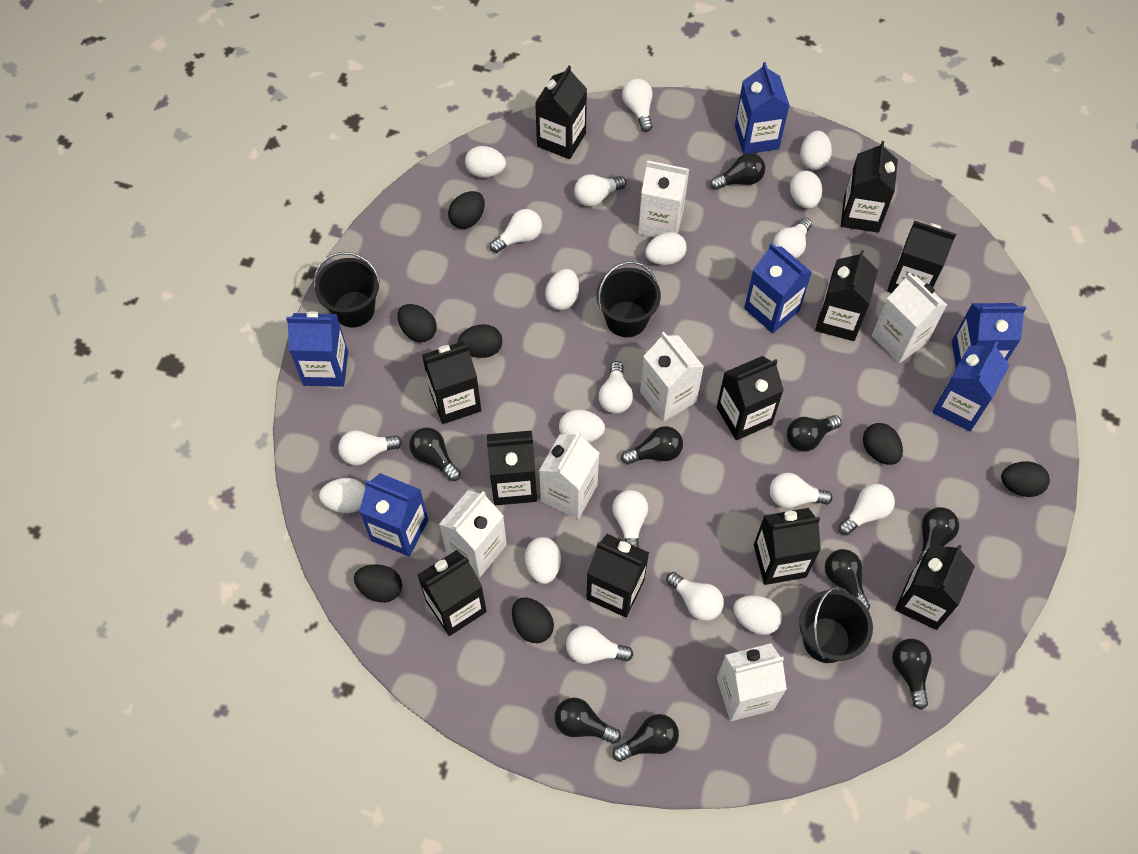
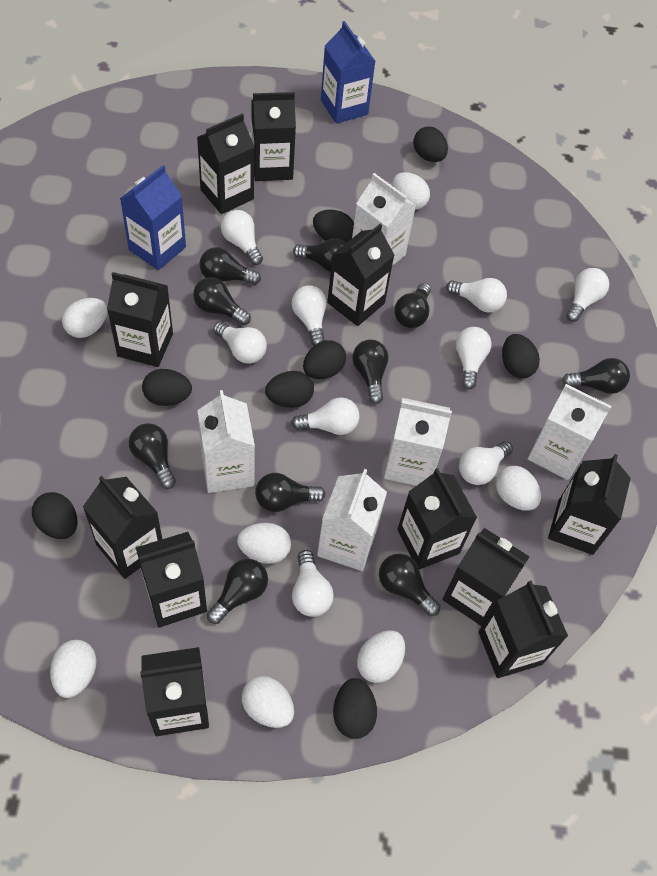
black bucket: [314,252,380,327] [596,261,661,337] [799,587,873,663] = 3 -> none = 0
black egg: [354,564,402,603] [398,304,437,342] [448,191,485,229] [458,324,502,358] [512,598,554,643] [863,423,903,465] [1001,461,1050,497] = 7 -> [32,492,77,539] [142,369,192,406] [265,371,314,408] [303,340,346,379] [313,210,354,243] [333,678,377,739] [413,126,448,162] [502,334,540,378] = 8
black light bulb: [409,428,461,481] [554,697,621,744] [612,714,679,762] [621,426,683,465] [710,153,765,190] [787,415,842,451] [825,549,870,610] [892,639,931,710] [917,507,959,564] = 9 -> [128,423,176,489] [193,277,251,325] [199,247,261,285] [207,559,268,624] [255,473,325,512] [293,238,346,272] [352,340,389,404] [379,554,440,616] [394,283,431,328] [562,358,630,394] = 10
blue carton: [286,311,348,387] [359,473,428,557] [735,62,790,154] [744,243,812,333] [932,342,1009,432] [952,303,1026,367] = 6 -> [120,165,186,270] [321,21,375,124] = 2
white carton: [439,490,507,577] [539,431,599,519] [638,160,689,237] [640,332,704,422] [717,643,787,721] [872,272,947,363] = 6 -> [197,390,255,493] [317,469,387,571] [352,173,416,266] [384,398,452,486] [528,384,611,480] = 5
white egg: [319,478,365,513] [465,146,506,178] [525,537,561,584] [545,269,579,310] [559,409,605,443] [645,232,687,265] [733,595,782,635] [790,171,822,209] [800,131,832,170] = 9 -> [50,640,96,698] [62,298,107,338] [237,523,291,564] [242,676,294,728] [357,630,405,683] [392,172,430,210] [496,466,541,511] = 7
white light bulb: [338,430,402,466] [490,209,542,253] [566,626,633,664] [574,174,627,207] [599,361,633,414] [612,490,648,548] [622,79,653,132] [666,572,724,621] [770,473,832,508] [773,218,812,258] [838,484,895,535] = 11 -> [213,321,267,364] [221,210,263,265] [291,397,360,435] [292,285,327,346] [292,550,334,617] [446,278,507,313] [456,327,492,389] [459,441,513,485] [566,268,609,322] = 9

